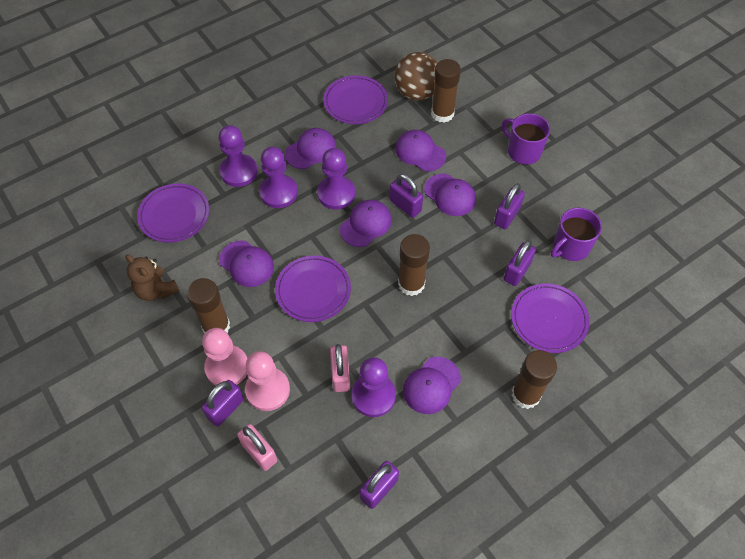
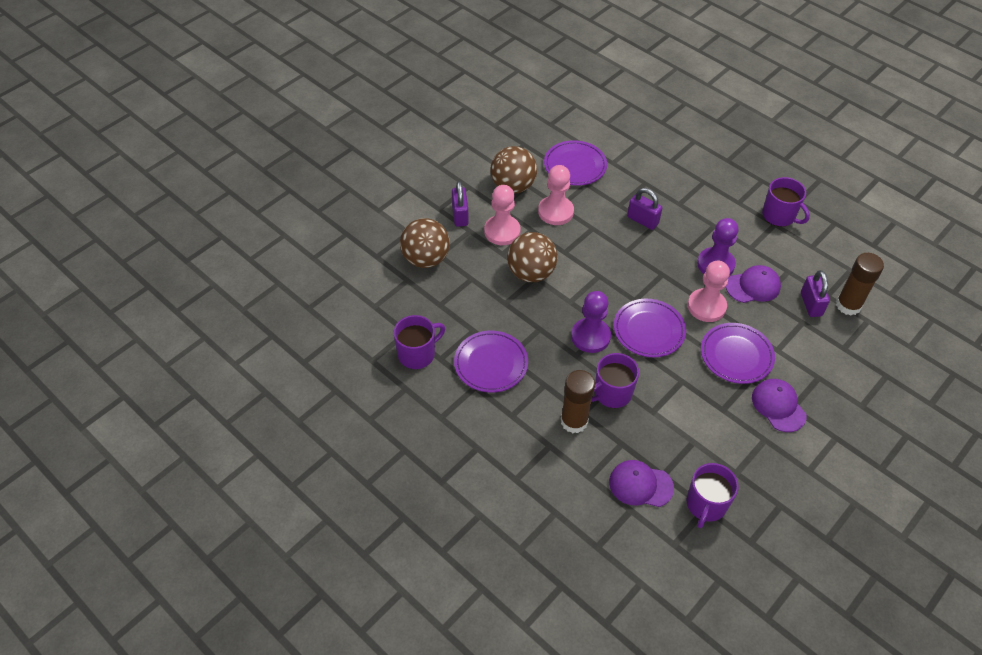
brown ball: [395,52,438,101] = 1 -> [400,218,450,268] [491,146,537,193] [507,232,557,282] = 3
brown glue stick: [187,278,230,334] [398,234,430,296] [431,59,461,123] [511,350,557,409] = 4 -> [561,370,595,433] [836,253,884,315] = 2
brown teddy bear: [125,254,180,301] = 1 -> none = 0
pink padlock: [237,424,277,471] [330,344,350,392] = 2 -> none = 0
pink pawn: [202,328,247,386] [245,351,290,411] = 2 -> [484,185,521,245] [538,165,574,225] [688,261,730,322] = 3
purple cap: [219,240,274,287] [285,128,336,169] [340,200,392,247] [395,130,446,171] [403,357,461,414] [424,174,476,216] = 6 -> [609,460,674,507] [726,265,781,303] [752,379,806,432] = 3
purple mug: [502,113,550,165] [551,207,602,261] = 2 -> [394,315,445,369] [591,353,639,408] [687,463,739,528] [762,177,810,227] = 4
purple padlock: [202,380,244,426] [360,461,399,509] [390,174,423,218] [494,183,525,229] [503,240,536,286] = 5 -> [452,181,469,227] [627,188,662,230] [801,270,830,317] = 3
purple pawn: [219,125,258,187] [259,147,298,208] [317,148,355,210] [352,357,396,417] = 4 -> [571,291,611,353] [697,218,738,276] = 2

